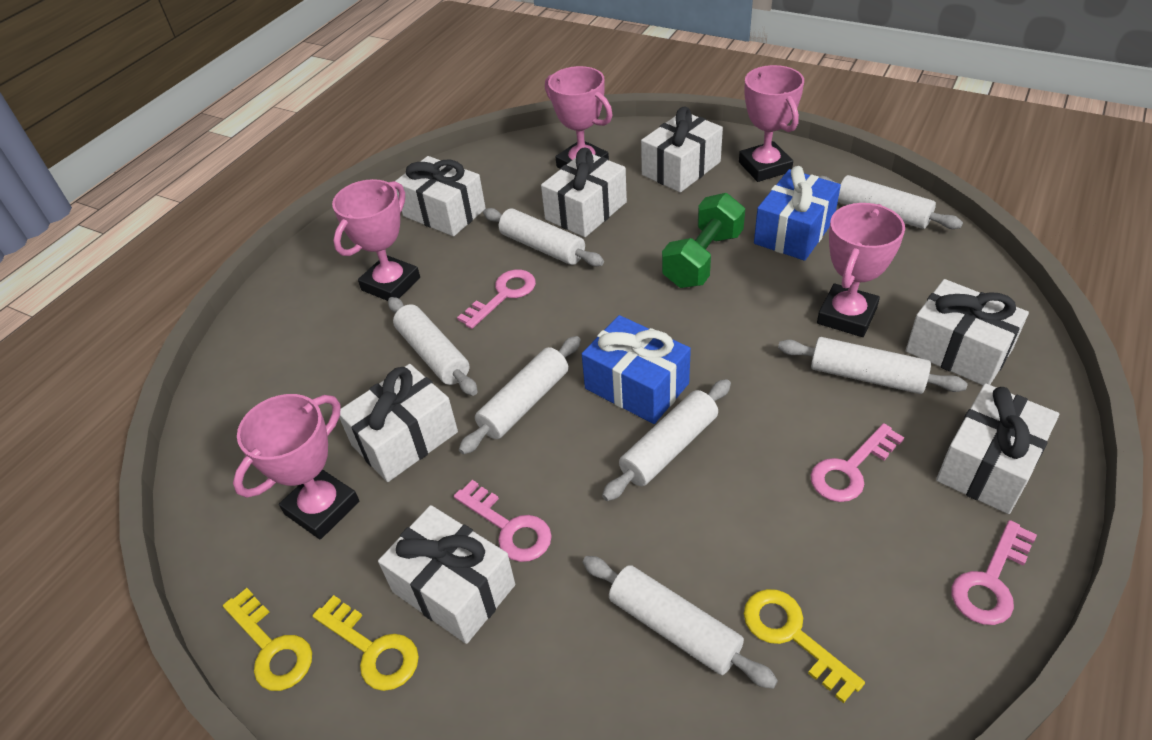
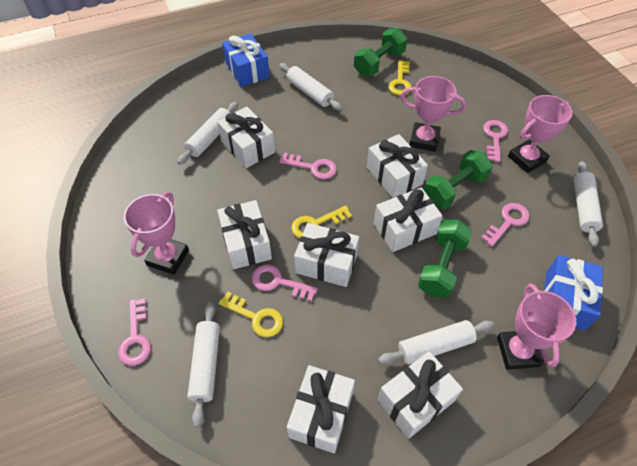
green dumbbell: [662,193,745,288] = 1 -> [354,28,407,76] [418,220,473,298] [424,150,493,209] = 3
pink key: [454,480,552,562] [457,269,536,329] [811,423,904,502] [951,520,1037,625] = 4 -> [118,299,151,366] [252,265,318,301] [279,152,337,179] [481,203,530,246] [483,120,508,162] = 5
pink trophy: [233,394,359,539] [332,179,420,301] [545,66,613,168] [739,65,804,182] [817,203,905,337] = 5 -> [124,192,189,275] [401,76,466,152] [497,283,576,370] [508,95,573,173] = 4
white rolling pin: [388,297,478,396] [459,336,581,454] [483,208,604,266] [583,556,778,689] [602,379,731,501] [778,337,968,394] [818,175,963,229] = 7 -> [177,102,238,165] [187,302,220,427] [279,63,342,111] [378,320,494,365] [574,161,603,247] = 5

